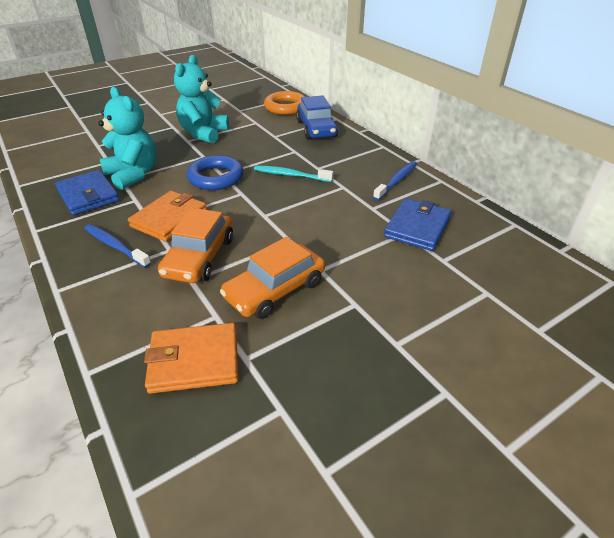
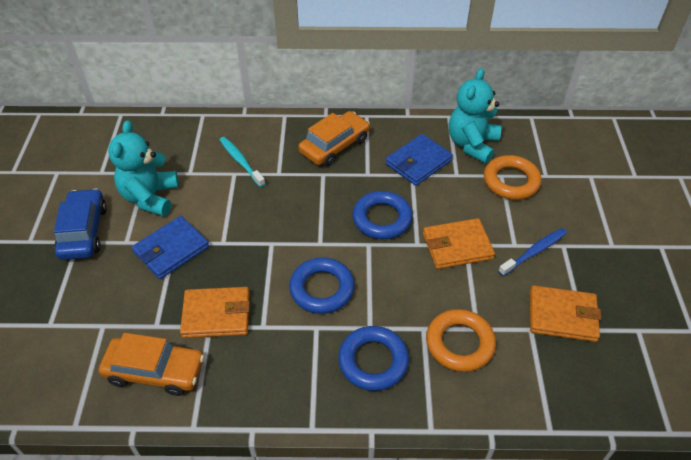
blue ring: [187,155,244,190] = 1 -> [289,257,355,314] [338,326,409,391] [352,191,413,239] = 3
blue toothbrush: [84,224,151,268] [373,161,417,200] = 2 -> [498,228,567,276] = 1
orange ring: [264,91,305,115] = 1 -> [426,309,496,372] [484,155,542,200] = 2
orange wallet: [128,191,207,242] [144,323,238,394] = 2 -> [180,287,250,338] [423,218,495,269] [530,285,601,342] = 3

